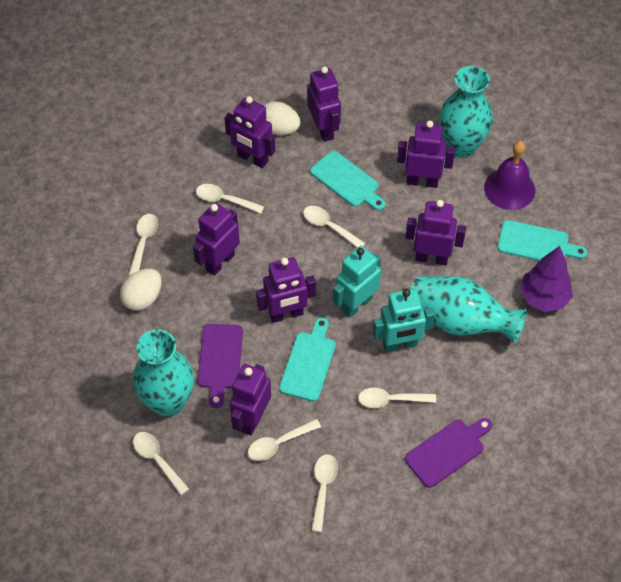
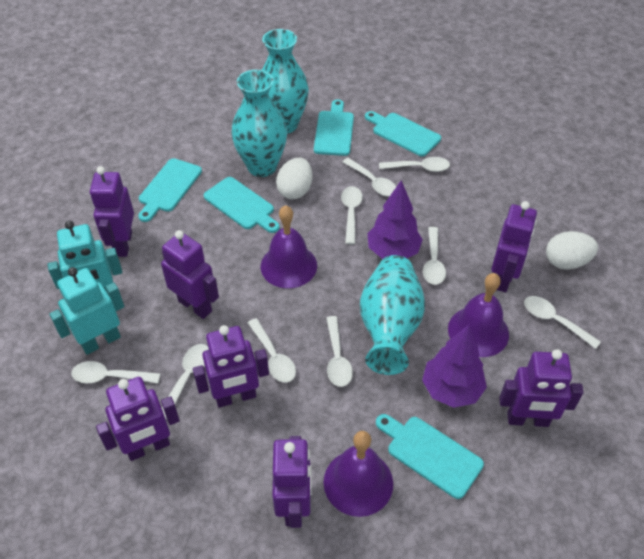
purple bell: [484,140,535,210] = 1 -> [261,205,317,288] [324,431,393,517] [448,273,509,357] = 3
purple cutting board: [198,324,243,408] [404,418,492,488] = 2 -> none = 0
purple tree: [520,246,573,312] = 1 -> [367,180,423,259] [422,325,487,408] = 2
turquoise cutting board: [279,317,336,401] [310,151,386,211] [497,220,588,261] = 3 -> [138,158,202,222] [204,177,280,233] [314,99,354,156] [365,111,441,157] [376,414,484,499] = 5
white spoon: [129,214,158,275] [133,432,189,495] [196,184,264,213] [248,419,321,461] [303,206,365,248] [311,454,338,532] [358,388,436,408] = 7 -> [71,361,160,383] [162,344,209,420] [248,318,296,383] [326,316,353,387] [341,186,363,244] [342,158,396,196] [379,157,450,172] [423,227,446,285] [524,296,601,349] = 9

